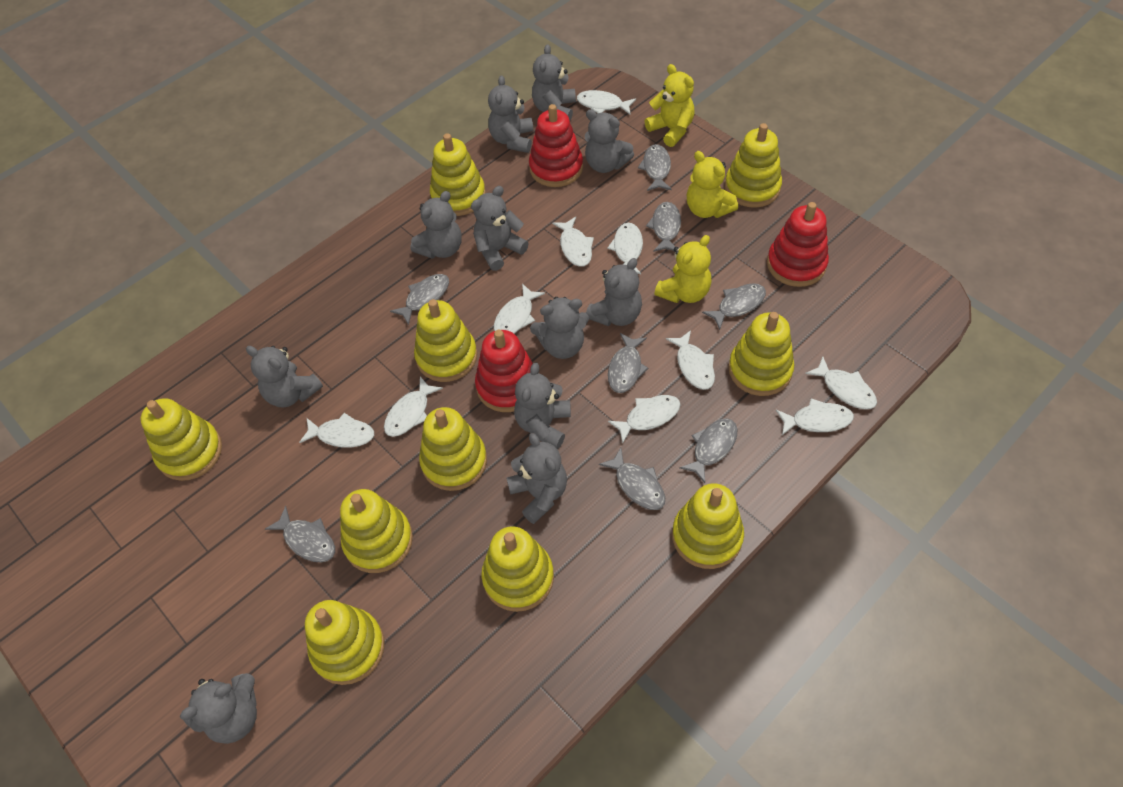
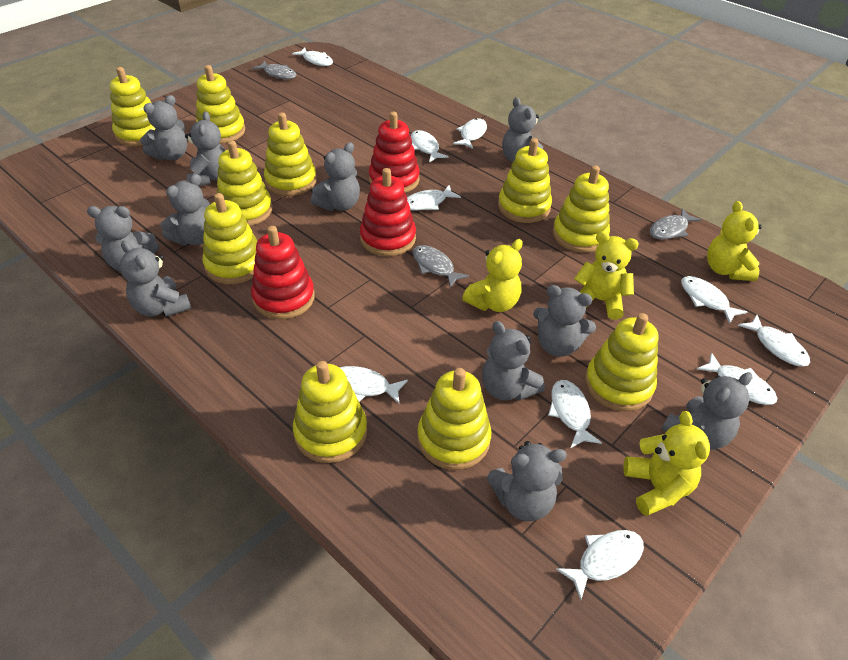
grey fish: [265,506,335,562] [390,274,449,325] [599,448,665,510] [608,333,648,393] [638,144,672,191] [646,202,681,252] [679,418,737,483] [702,283,766,330] = 8 -> [252,61,296,79] [413,245,469,288] [650,208,701,240] = 3
yellow teddy bear: [644,64,695,147] [654,235,712,303] [687,151,738,218] = 3 -> [462,239,523,312] [574,231,639,320] [623,411,710,516] [707,201,762,281] = 4

